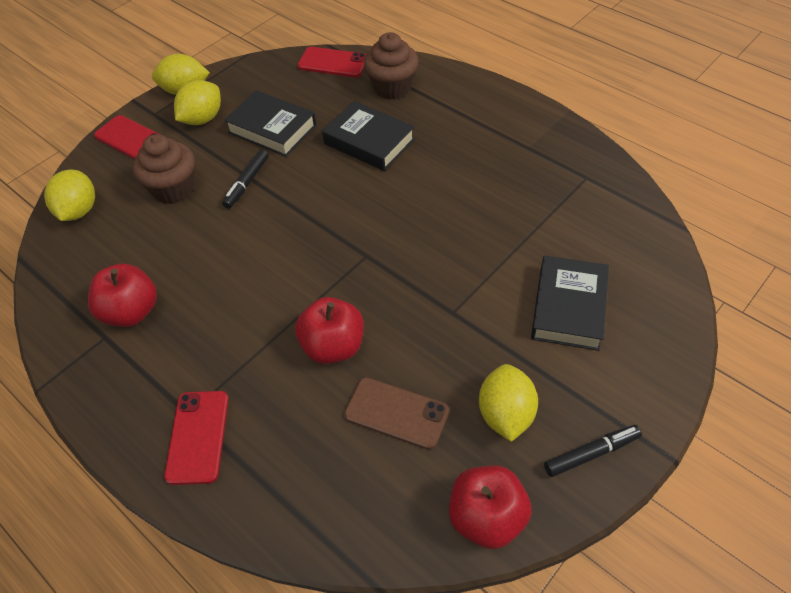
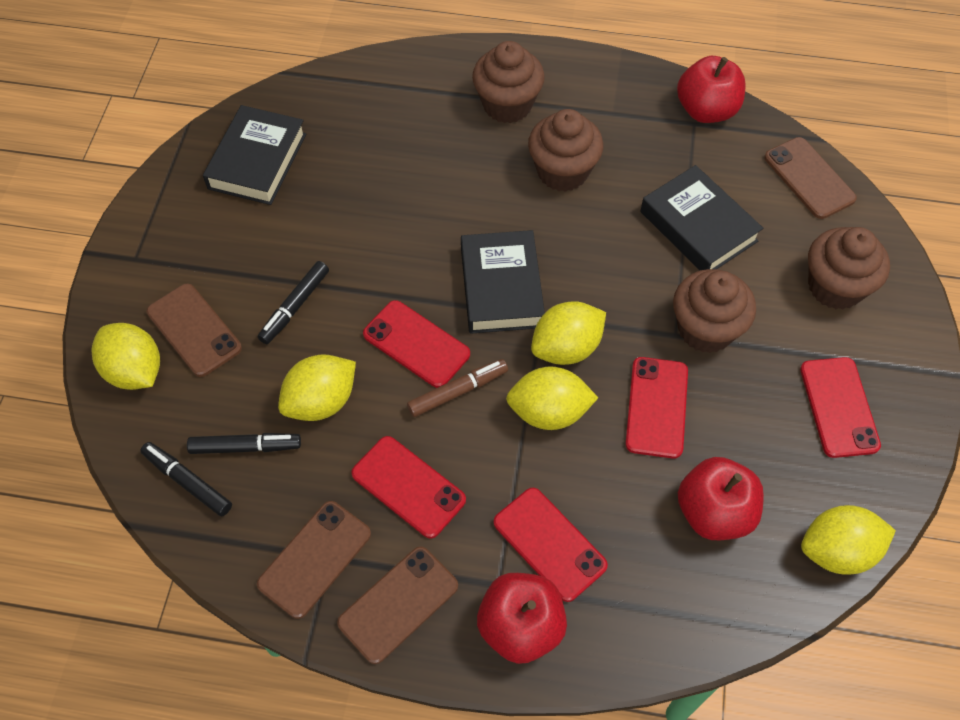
black marker: [222,149,269,209] [544,425,642,477] = 2 -> [140,442,232,517] [187,433,301,454] [258,261,329,344] = 3
brown cupcake: [133,134,195,204] [364,32,419,100] = 2 -> [472,41,545,123] [528,109,604,192] [673,269,756,353] [808,227,890,310] = 4
brown marker: none = 0 -> [407,359,508,417] = 1
brown phone: [344,377,449,450] = 1 -> [147,284,242,377] [257,501,371,619] [337,546,458,664] [764,137,857,219] = 4
red phone: [94,115,161,159] [164,391,229,485] [297,47,366,77] = 3 -> [351,436,466,539] [363,300,470,388] [494,488,608,602] [625,357,688,459] [800,357,881,458] = 5
yellow lemon: [44,170,95,221] [152,54,210,95] [174,80,221,125] [479,364,538,442] = 4 -> [91,323,160,390] [278,354,356,421] [506,366,598,430] [531,301,606,365] [801,505,896,575] = 5

